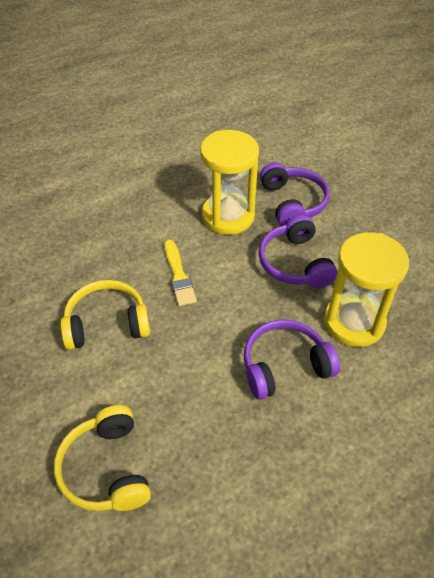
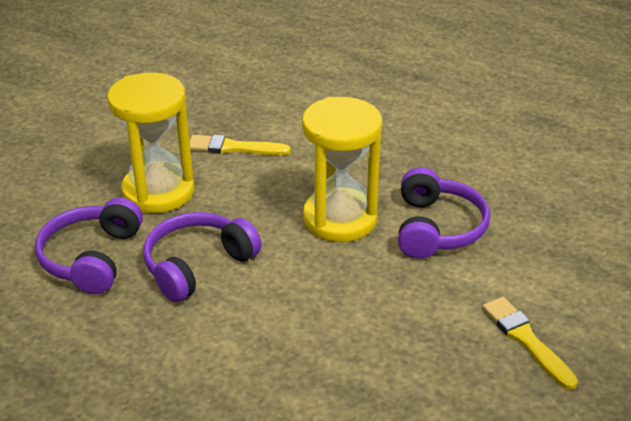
yellow brush: [164,240,197,306] = 1 -> [190,135,291,155] [482,297,578,390] = 2
yellow headphones: [54,405,151,511] [60,280,150,350] = 2 -> none = 0

